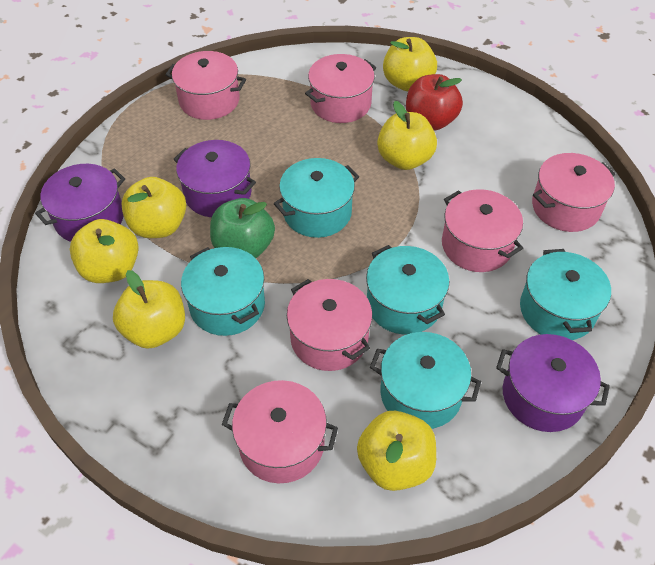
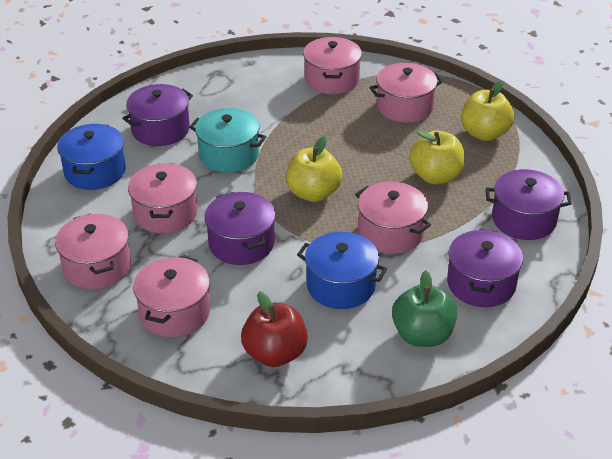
blue pot: none = 0 -> [57,124,126,190] [297,232,387,309] = 2
purple pot: [35,164,125,242] [174,140,256,217] [496,334,610,432] = 3 -> [122,84,193,146] [204,192,276,265] [447,229,523,307] [486,169,572,240] = 4
turquoise pot: [181,247,265,336] [274,158,359,238] [366,245,449,335] [370,332,481,429] [520,249,611,340] = 5 -> [189,108,266,173] = 1
yellow apple: [70,219,139,283] [113,270,185,349] [121,177,186,238] [357,411,436,491] [377,101,437,170] [383,37,437,91] = 6 -> [286,136,342,202] [409,130,465,184] [461,80,514,141] = 3

